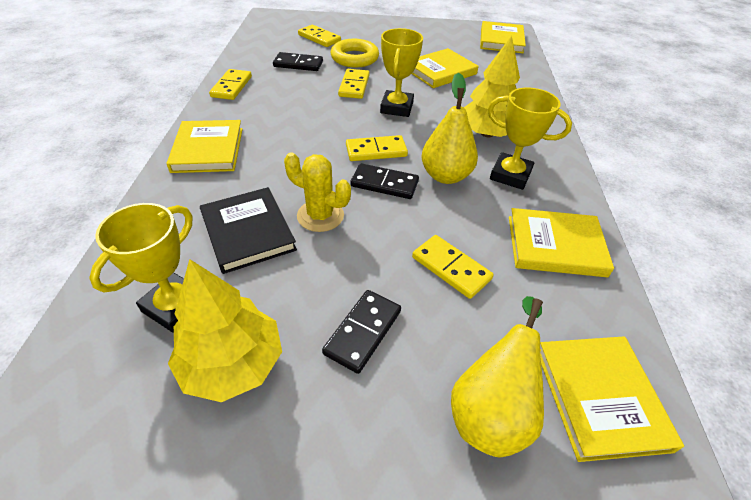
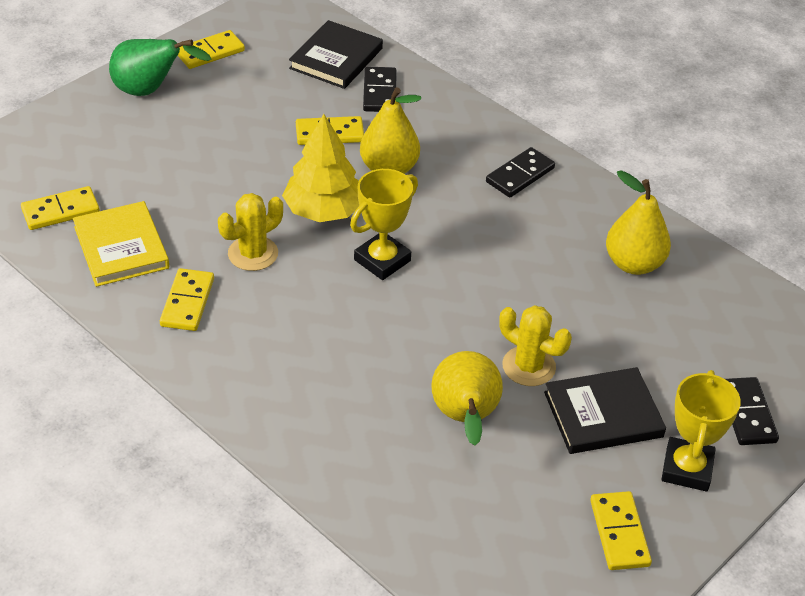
black book: [200,187,297,274] = 1 -> [289,20,383,89] [544,367,666,454] = 2
green pear: none = 0 -> [109,39,211,96] = 1
yellow book: [166,120,243,173] [412,48,478,88] [480,21,526,53] [509,208,614,277] [540,336,684,462] = 5 -> [73,201,169,287] = 1
yellow cactus: [284,152,351,232] = 1 -> [218,193,283,271] [499,305,572,386] = 2
yellow pear: [421,73,478,184] [451,296,544,457] = 2 -> [360,87,421,174] [431,351,503,445] [606,170,671,275] = 3
yellow ring: [331,39,379,67] = 1 -> none = 0
yellow tree: [168,259,282,402] [463,35,520,137] = 2 -> [282,114,359,222] = 1
yellow trophy: [89,203,192,333] [380,28,423,117] [488,88,572,190] = 3 -> [350,169,418,280] [661,370,741,492] = 2

